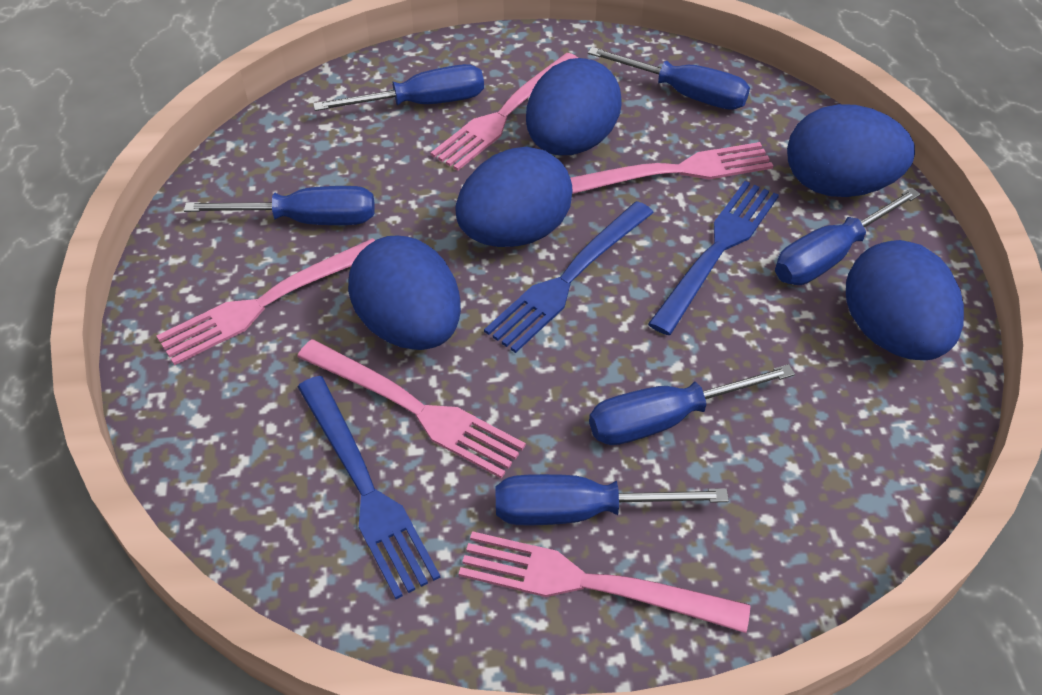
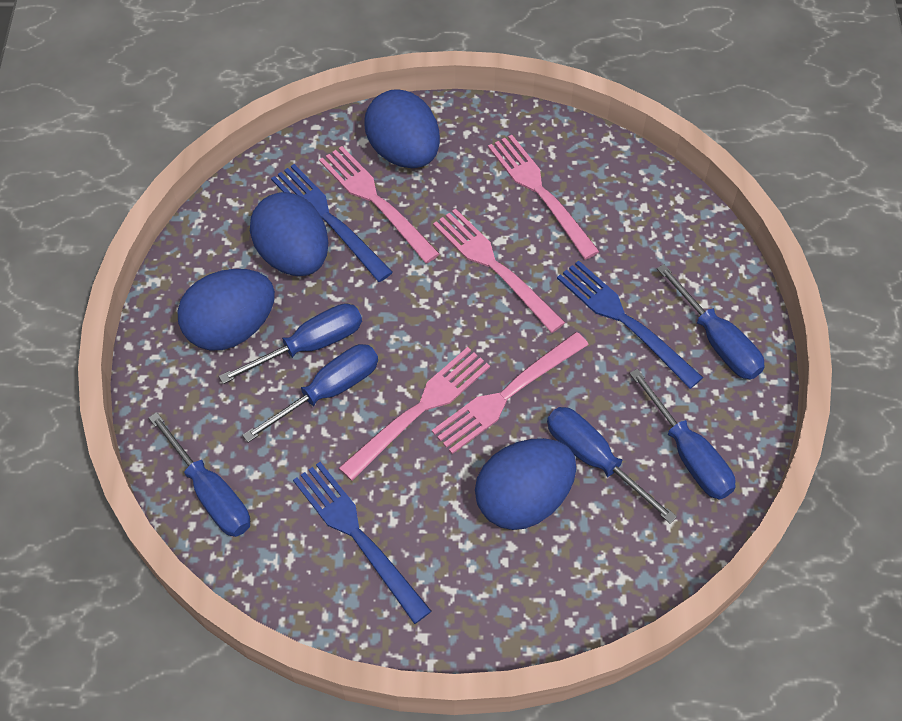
blue egg: [348,235,461,350] [455,147,573,247] [526,58,622,155] [787,104,915,197] [846,240,964,360] = 5 -> [177,269,275,351] [250,192,328,276] [364,89,440,168] [475,438,576,530] = 4

